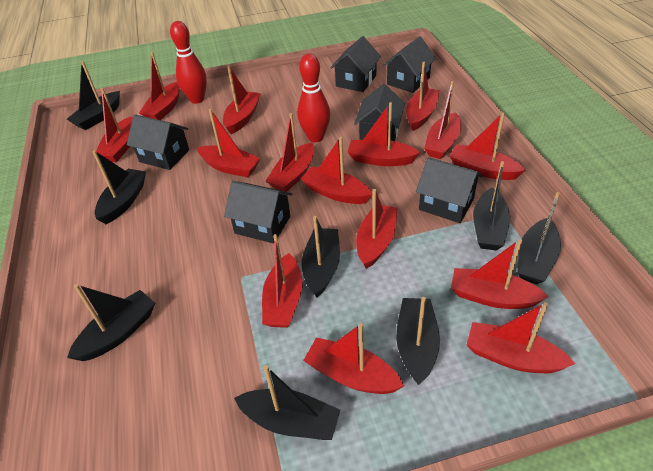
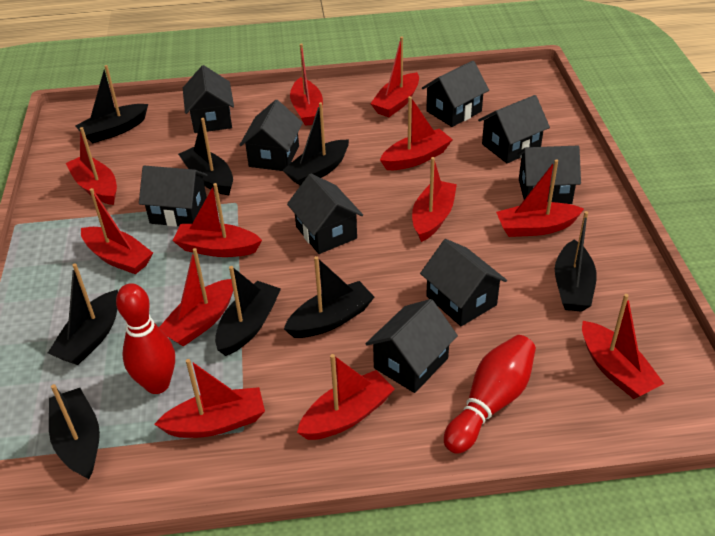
black house: [127,115,189,170] [224,181,292,243] [330,36,381,92] [354,84,405,141] [383,36,436,93] [416,157,482,223] = 6 -> [139,166,207,227] [183,65,234,133] [240,100,303,171] [287,174,363,254] [365,299,458,393] [420,239,507,326] [422,61,489,127] [478,95,550,163] [518,146,581,204] = 9
red boat: [96,88,133,162] [139,52,180,120] [197,109,261,177] [223,67,261,134] [262,234,302,328] [266,113,314,192] [301,137,373,204] [303,323,404,394] [347,102,420,166] [356,189,398,269] [406,62,440,131] [424,81,462,159] [449,112,526,180] [451,239,549,309] [467,302,575,373] = 15 -> [66,127,117,205] [81,188,153,275] [154,359,265,438] [159,248,233,347] [172,183,262,257] [290,43,323,126] [297,354,395,440] [370,37,419,117] [380,96,453,170] [412,157,457,242] [496,159,584,237] [582,294,664,399] = 12

